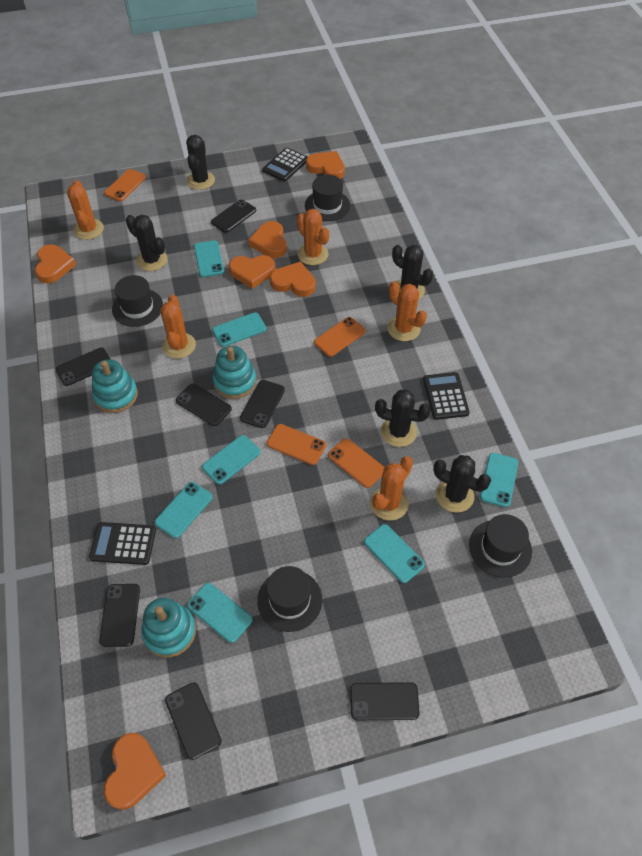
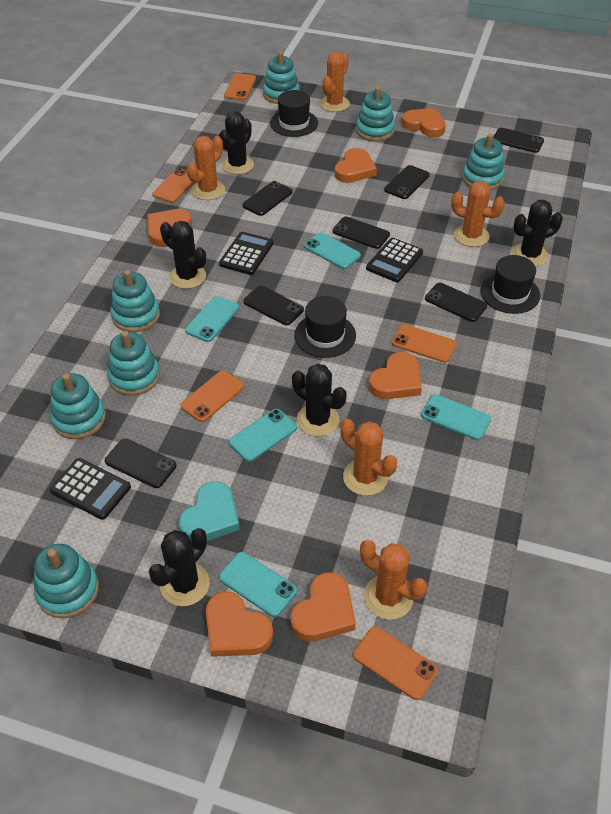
black hat: [112,275,163,327] [257,566,322,632] [305,175,350,221] [469,514,532,577] = 4 -> [270,90,318,137] [294,296,356,358] [480,255,540,314] = 3
orange phone: [104,169,146,201] [267,424,326,465] [314,317,366,357] [328,438,384,488] = 4 -> [152,168,194,203] [180,371,244,422] [224,73,256,100] [353,627,438,700] [392,324,457,363] = 5
turquoise heart: none = 0 -> [179,481,240,541] = 1
turquoise phone: [155,482,213,538] [187,583,253,643] [194,240,224,277] [202,435,261,485] [212,312,266,347] [364,524,425,583] [480,453,518,507] = 7 -> [185,296,239,342] [219,552,297,617] [229,409,297,462] [304,232,361,269] [421,394,491,440] = 5
turquoise stacking toy: [92,359,138,413] [141,598,196,658] [213,346,256,399] = 3 -> [34,544,99,618] [50,373,106,439] [107,331,160,396] [111,270,160,332] [263,51,300,104] [356,86,395,141] [462,134,504,190] = 7

